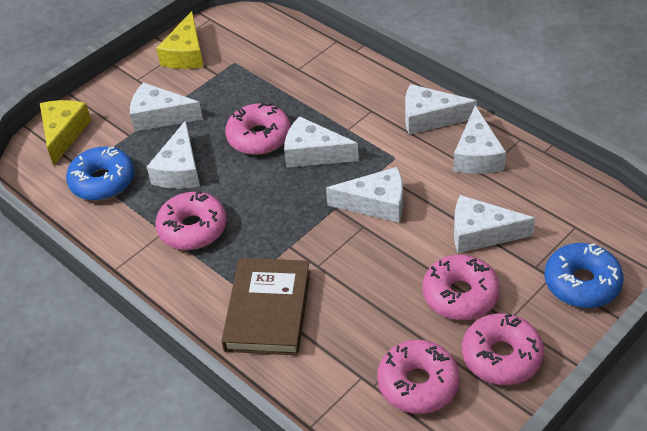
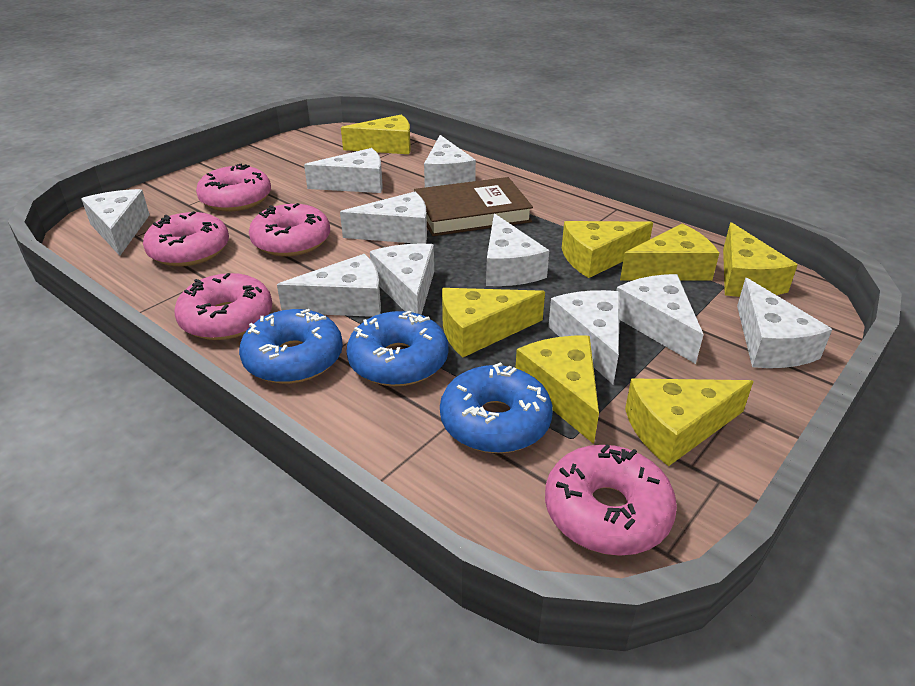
blue donut: [66,147,134,201] [544,243,623,308] = 2 -> [239,309,343,384] [347,311,448,387] [440,362,552,453] = 3
white cheese: [130,83,203,131] [147,120,200,189] [284,116,359,168] [326,167,403,223] [405,84,477,135] [453,106,506,174] [454,195,535,253] = 7 -> [81,189,150,256] [277,254,381,317] [304,148,382,193] [340,192,427,244] [370,243,434,315] [424,135,476,187] [486,213,549,286] [548,290,620,384] [616,274,704,364] [737,278,832,368] = 10
yellow cheese: [40,100,91,166] [156,11,204,69] = 2 -> [341,115,411,154] [442,288,545,358] [515,336,599,444] [562,221,653,278] [620,223,719,280] [625,379,754,466] [723,222,798,297] = 7

